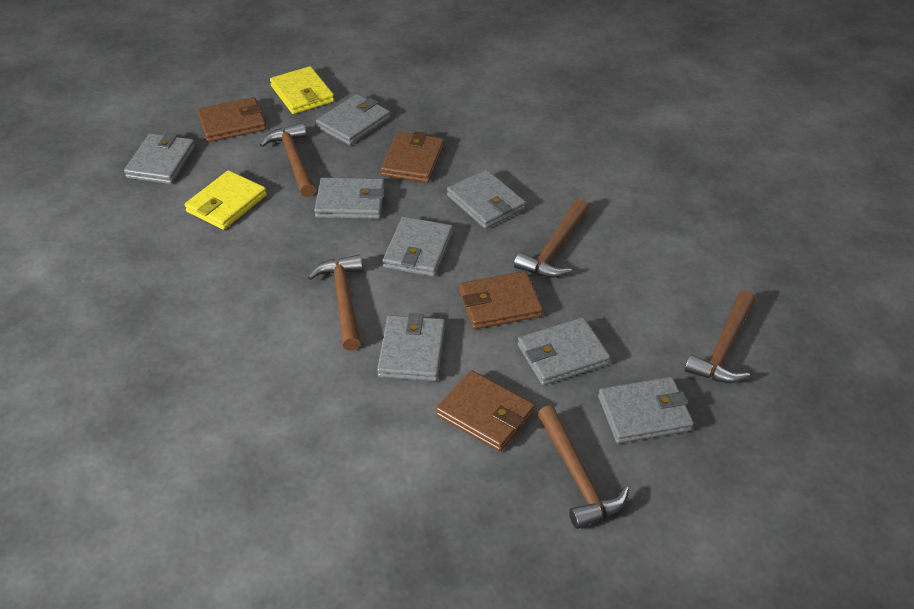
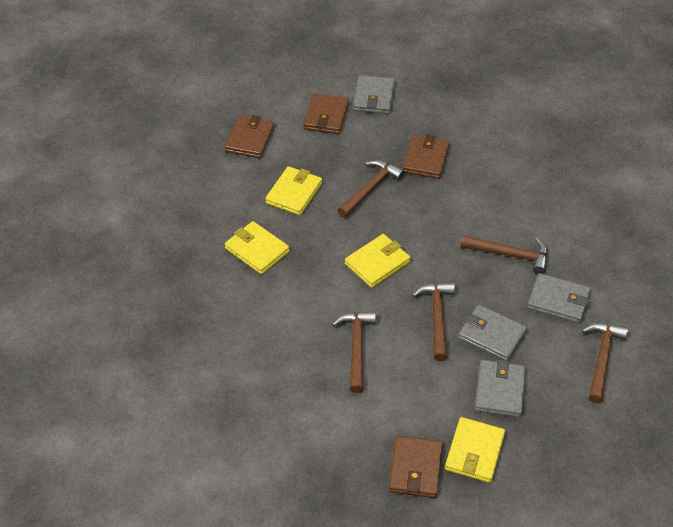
grey wallet: [124,133,195,184] [314,177,384,219] [316,94,390,145] [377,313,445,381] [382,217,453,277] [447,169,526,229] [518,317,611,385] [598,377,694,444] = 8 -> [353,75,395,114] [458,305,527,361] [475,359,526,418] [527,273,591,323] = 4
yellow wallet: [185,170,267,230] [270,66,334,114] = 2 -> [225,221,290,274] [265,166,322,215] [345,234,411,288] [445,417,505,483] = 4

